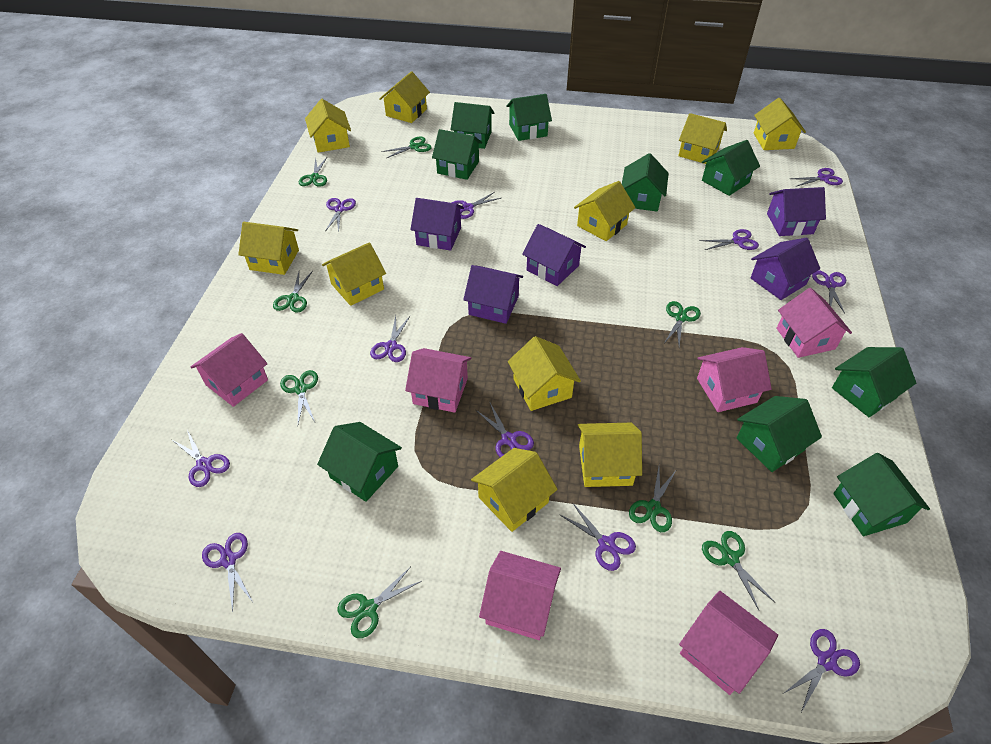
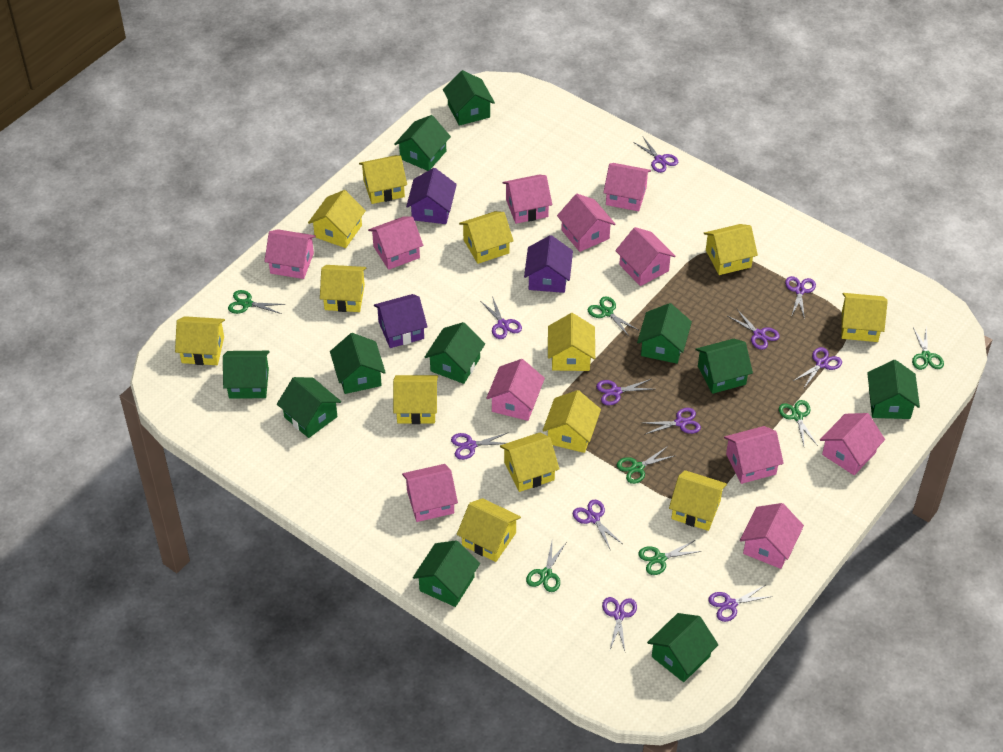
green house: [317,422,402,502] [432,129,482,180] [450,102,494,149] [506,94,552,141] [622,153,669,212] [701,140,760,196] [737,396,822,472] [832,347,916,418] [833,453,930,536] = 9 -> [223,351,270,399] [277,377,341,438] [330,333,386,394] [394,115,451,171] [413,540,480,607] [425,322,485,384] [443,70,495,126] [637,303,692,364] [647,613,718,682] [695,339,753,394] [867,360,920,419] = 11
green scissors: [273,271,313,313] [280,370,318,424] [299,157,327,187] [337,567,422,638] [381,137,432,158] [629,467,677,532] [664,301,701,346] [702,531,776,610] = 8 -> [228,290,285,314] [526,542,566,592] [588,296,638,336] [617,446,676,484] [638,540,702,575] [779,400,818,446] [912,326,944,370] = 7
pink house: [191,333,268,407] [405,348,471,413] [479,551,561,640] [679,591,778,695] [697,347,772,412] [776,288,852,358] = 6 -> [264,229,316,279] [368,216,423,270] [402,464,458,522] [486,359,545,421] [503,175,552,224] [557,194,615,252] [603,163,651,211] [615,227,675,286] [724,426,784,484] [740,503,804,569] [820,413,885,475] = 11
purple house: [410,198,464,251] [463,265,523,324] [522,224,586,286] [751,238,820,300] [767,187,826,236] = 5 -> [374,294,428,348] [406,168,457,224] [524,235,573,293] = 3
yellow house: [238,222,299,275] [305,99,351,153] [322,242,386,306] [379,71,430,123] [471,448,558,532] [508,336,581,411] [574,181,636,241] [578,423,642,487] [678,113,727,164] [754,98,806,150] = 10 -> [175,316,225,365] [308,190,366,248] [320,265,366,312] [359,155,407,204] [393,375,438,424] [457,498,521,562] [459,211,514,264] [500,433,559,492] [543,390,601,453] [548,313,595,371] [669,470,727,531] [704,224,758,275] [842,293,888,342] = 13

